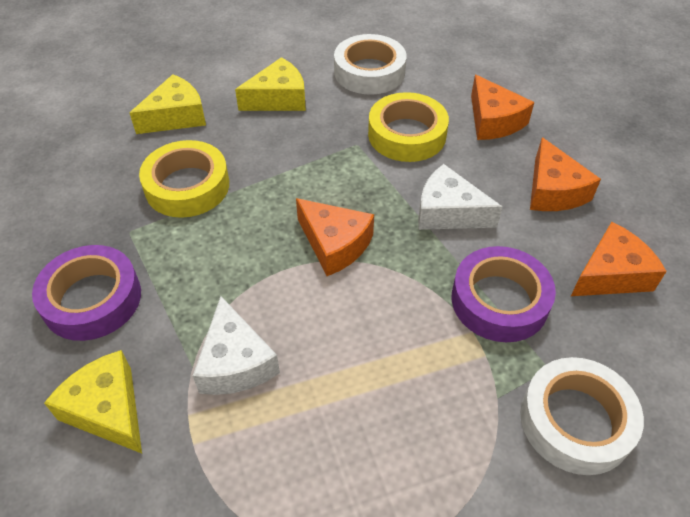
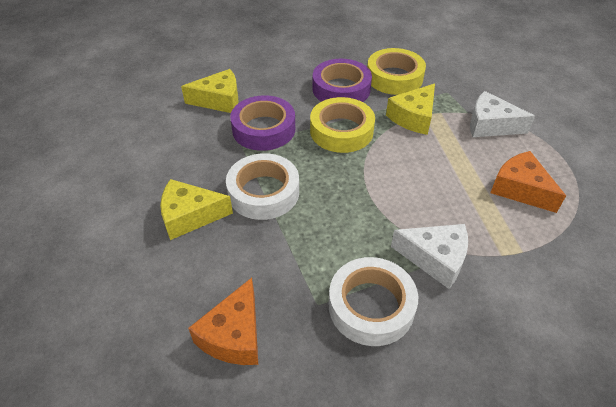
orange cheese: [296,198,374,276] [471,75,535,140] [530,137,601,211] [571,222,667,296] = 4 -> [188,278,258,365] [490,151,566,213] = 2

